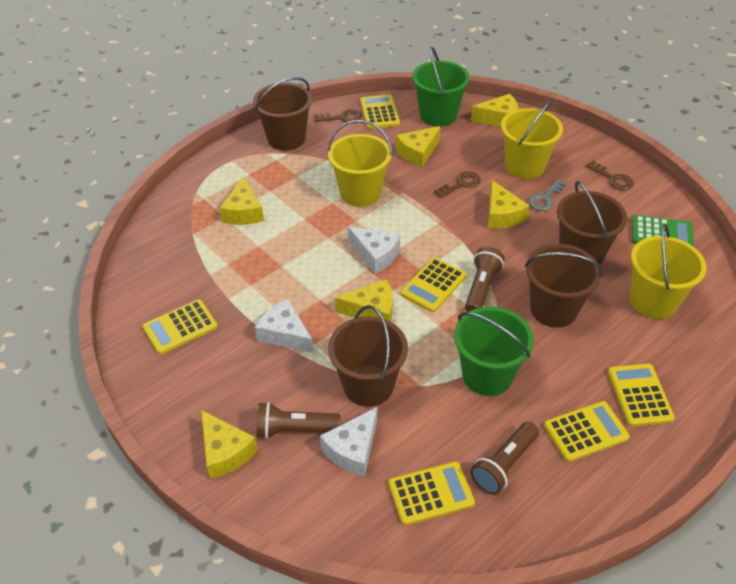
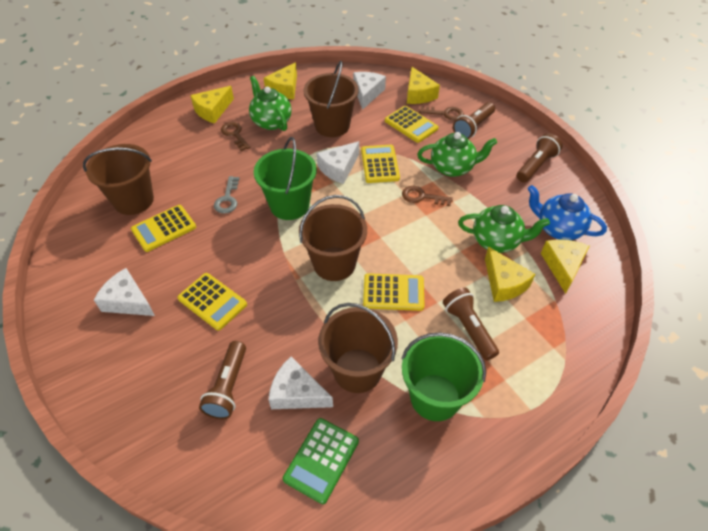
blue teapot: none = 0 -> [528,185,607,240] = 1
brown flashlight: [257,402,341,439] [465,247,505,312] [470,422,539,495] = 3 -> [199,341,246,419] [443,287,499,361] [453,102,495,139] [517,133,562,182] = 4
green teapot: none = 0 -> [249,76,292,131] [417,132,497,177] [458,205,550,253] = 3
white cheese: [255,299,313,353] [320,407,377,477] [348,227,400,274] = 3 -> [94,268,155,316] [268,356,333,409] [317,141,359,184] [353,72,386,110] = 4
yellow bucket: [327,120,393,207] [501,99,563,179] [630,223,707,319] = 3 -> none = 0
yellow calculator: [143,299,218,354] [360,95,400,129] [388,461,475,526] [401,258,466,312] [544,401,630,462] [608,364,675,427] = 6 -> [131,205,196,252] [177,273,247,331] [361,145,400,183] [363,273,425,311] [385,106,439,143] = 5
yellow cheese: [201,410,258,479] [220,177,264,225] [335,279,393,322] [396,126,441,168] [471,94,518,127] [488,180,530,229] = 6 -> [190,86,234,124] [264,62,297,99] [407,67,440,104] [485,247,535,302] [541,240,590,294] = 5

